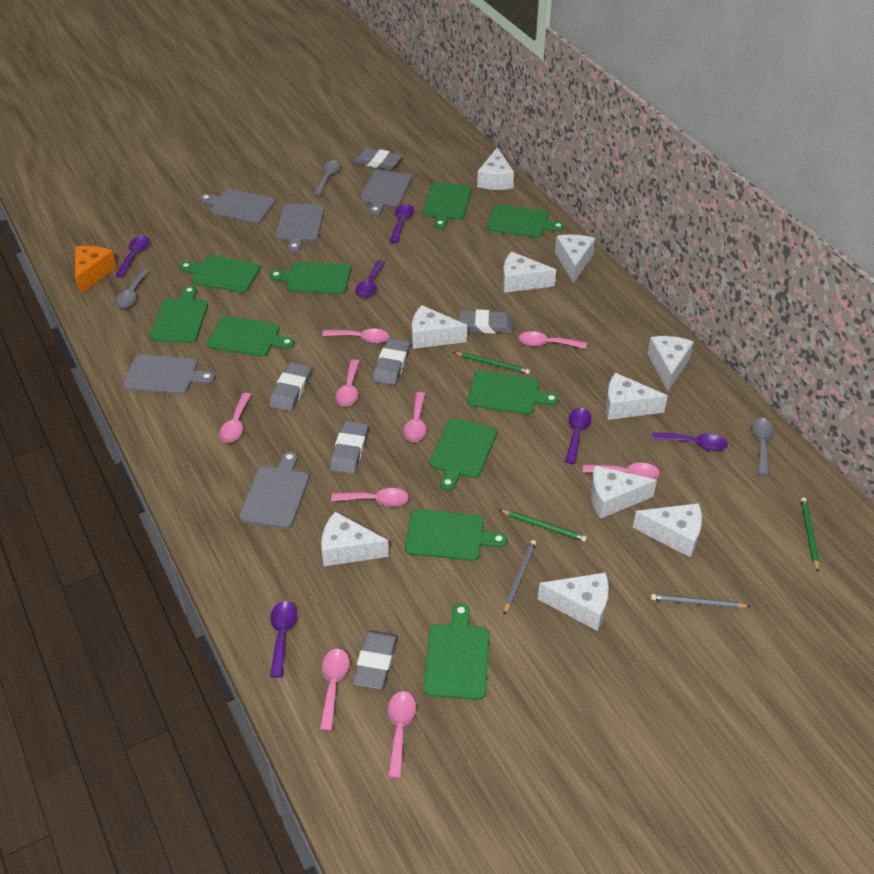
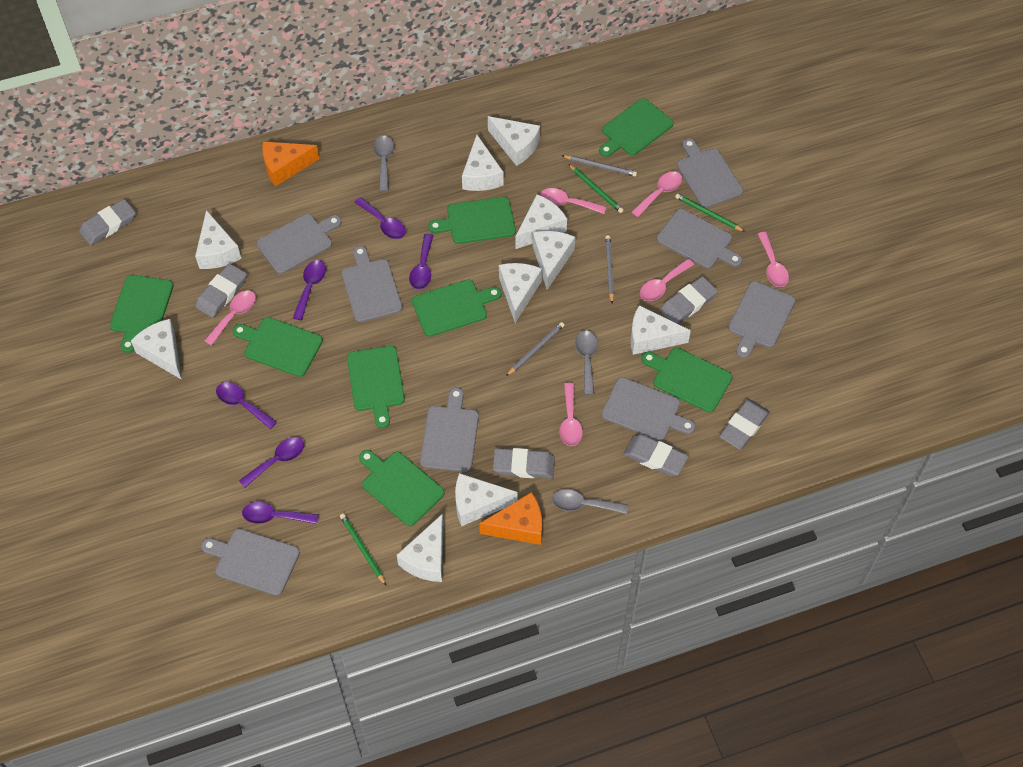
green cutting board: [150,286,208,343] [179,255,261,293] [207,316,295,357] [269,261,351,294] [405,509,507,561] [423,182,472,229] [424,603,489,700] [430,418,497,491] [467,371,559,415] [487,205,565,238] = 10 -> [110,275,173,353] [232,317,323,377] [347,346,405,428] [359,450,444,526] [412,279,502,337] [428,197,516,244] [599,98,674,157] [641,348,732,412] = 8
grey cutting board: [123,354,215,394] [200,189,275,223] [239,452,309,529] [276,204,324,252] [360,170,412,215] = 5 -> [201,529,300,596] [256,214,342,274] [342,246,403,322] [420,388,479,472] [601,377,695,441] [657,209,742,269] [677,138,743,208] [728,281,796,358] = 8
grey pencil: [504,540,536,614] [651,594,750,608] = 2 -> [506,322,564,376] [561,155,637,176] [605,235,614,303] = 3
orange cheese: [75,246,117,295] = 1 -> [262,141,319,187] [479,492,542,545] = 2
pink spoon: [219,393,251,443] [320,649,350,731] [322,328,389,344] [331,488,409,507] [336,359,360,407] [388,691,416,778] [404,392,426,442] [518,331,587,349] [583,463,660,479] = 9 -> [204,291,256,346] [540,188,606,214] [560,383,583,446] [632,171,682,217] [640,259,694,301] [758,232,789,287] = 6

